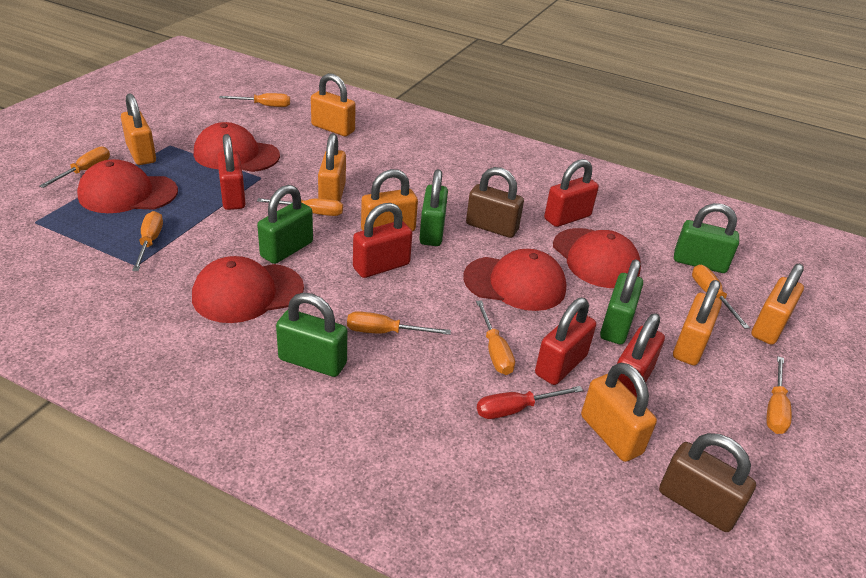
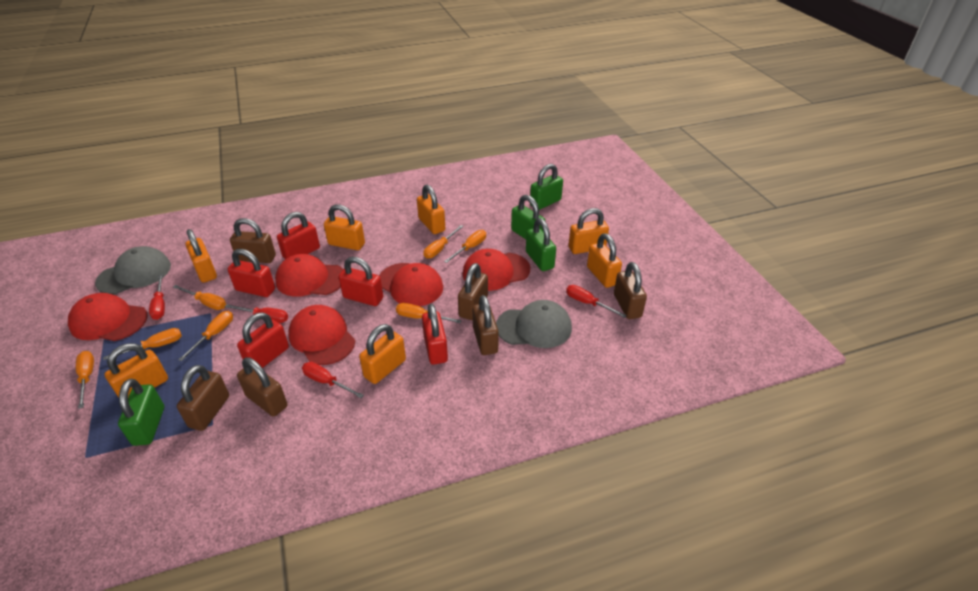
brown padlock: [466,167,524,238] [659,433,756,532] = 2 -> [177,365,229,431] [230,218,276,263] [237,357,287,417] [458,263,488,320] [472,295,499,355] [614,262,647,319] = 6
green padlock: [257,185,313,264] [276,293,347,377] [419,169,448,246] [600,259,643,344] [674,203,739,273] = 5 -> [118,379,164,446] [511,195,545,239] [526,218,556,271] [530,164,563,210] = 4
grey cap: none = 0 -> [95,246,171,294] [496,300,572,348] = 2
orange screwdriver: [39,146,110,188] [132,211,163,271] [219,93,290,107] [257,198,343,216] [347,311,451,335] [476,300,515,375] [692,265,750,329] [766,357,792,434] = 8 -> [76,351,94,409] [103,328,182,360] [173,285,226,310] [178,311,233,361] [396,303,462,323] [423,225,463,259] [444,230,486,263] = 7
red screwdriver: [477,386,583,419] = 1 -> [149,274,165,320] [225,304,288,323] [302,362,364,398] [566,285,627,318] = 4

